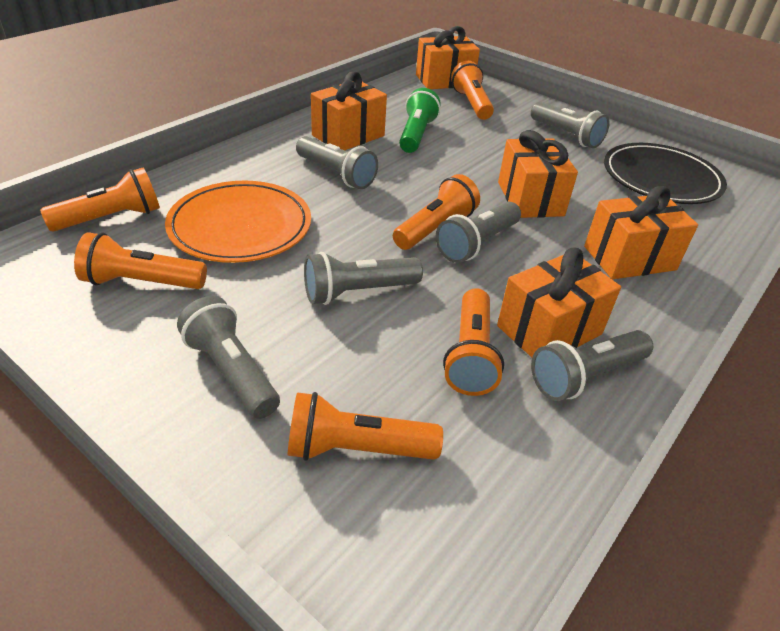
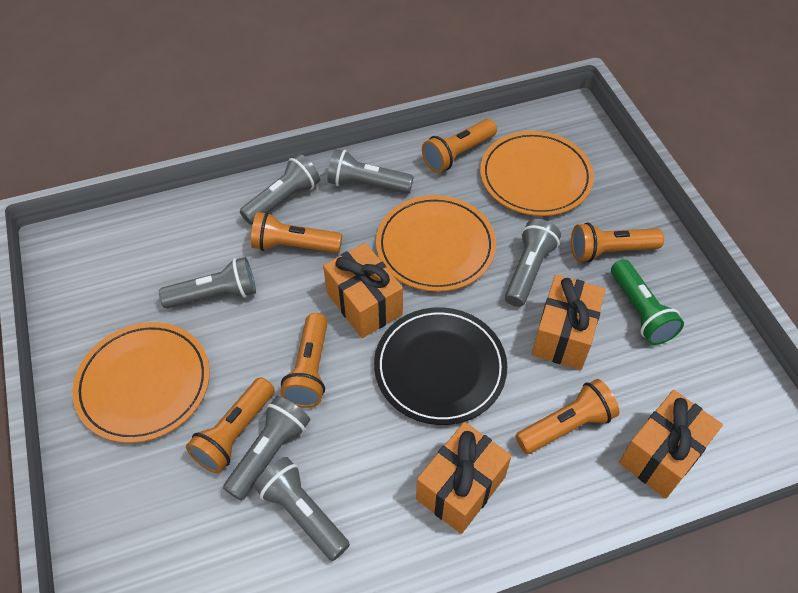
orange gift: [311,71,387,150] [416,26,480,89] [497,247,621,357] [498,130,578,218] [584,186,698,279] = 5 -> [323,243,403,338] [416,422,512,534] [532,275,606,370] [619,390,723,499] = 4
orange plate: [165,181,311,263] = 1 -> [72,322,210,443] [376,195,496,292] [480,131,594,216] = 3

